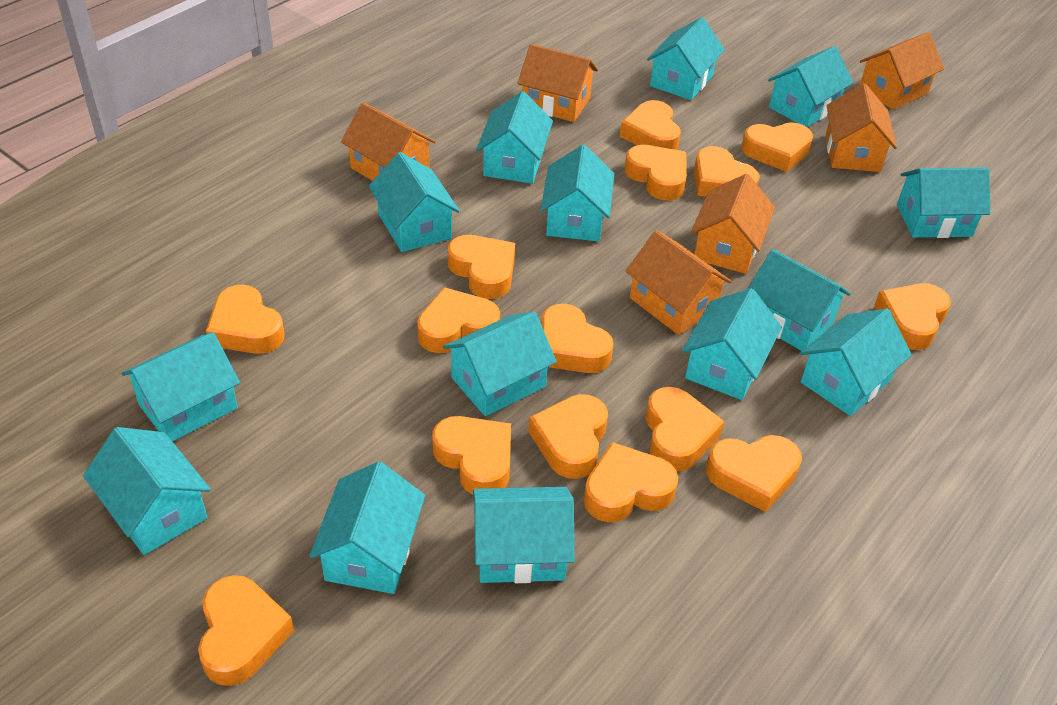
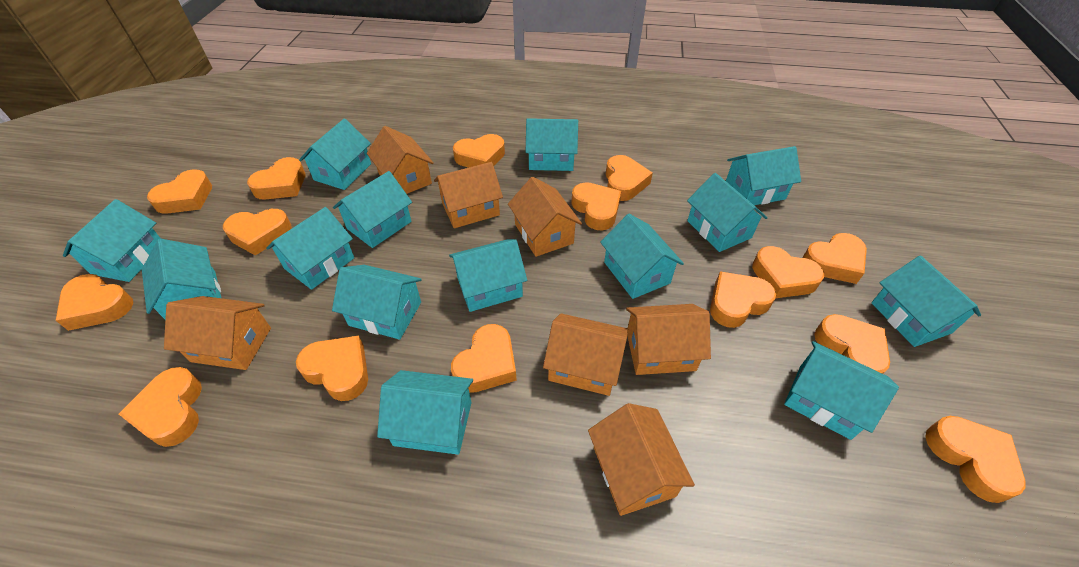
orange house: [341,102,436,181] [517,44,598,122] [626,230,732,335] [691,174,775,274] [826,83,897,172] [860,32,944,110] = 6 -> [164,296,271,370] [367,126,434,194] [434,162,503,228] [508,177,582,257] [543,313,628,396] [588,403,695,516] [626,304,711,375] = 7

